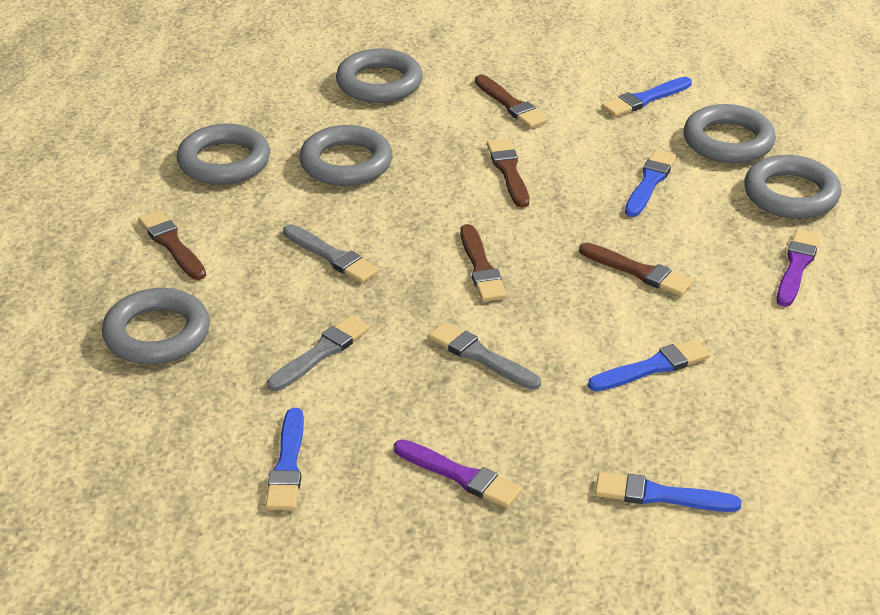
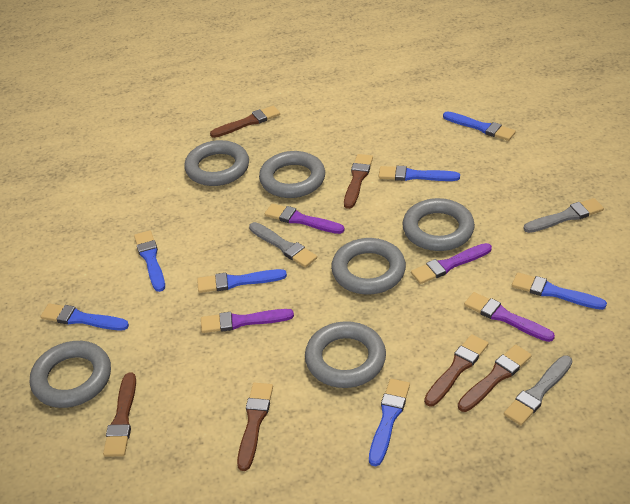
blue brush: [265,408,304,511] [588,339,710,391] [595,472,741,512] [602,77,692,117] [625,149,677,217] = 5 -> [40,303,129,330] [134,230,165,292] [197,269,287,293] [369,379,410,466] [379,166,460,181] [443,111,516,141] [512,272,607,310] = 7
brown brush: [138,210,206,280] [460,224,507,302] [475,75,548,129] [487,139,529,208] [579,243,693,296] = 5 -> [103,372,136,457] [210,106,280,138] [237,383,273,471] [344,154,373,209] [424,334,489,407] [458,345,532,412] = 6
purple brush: [394,439,522,508] [777,229,821,307] = 2 -> [201,309,294,333] [265,203,344,234] [411,243,492,284] [464,292,555,342] = 4

